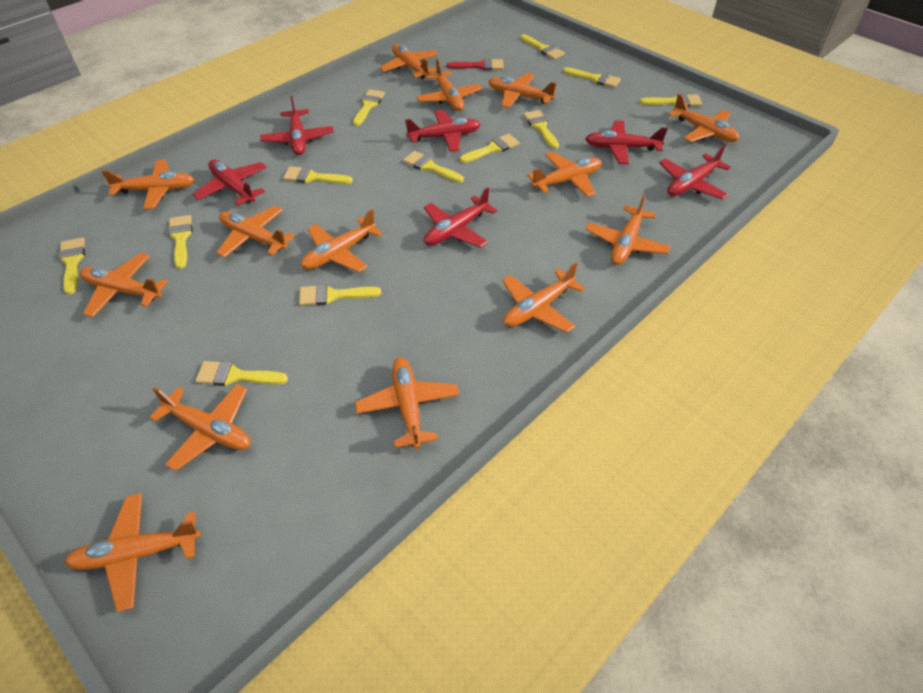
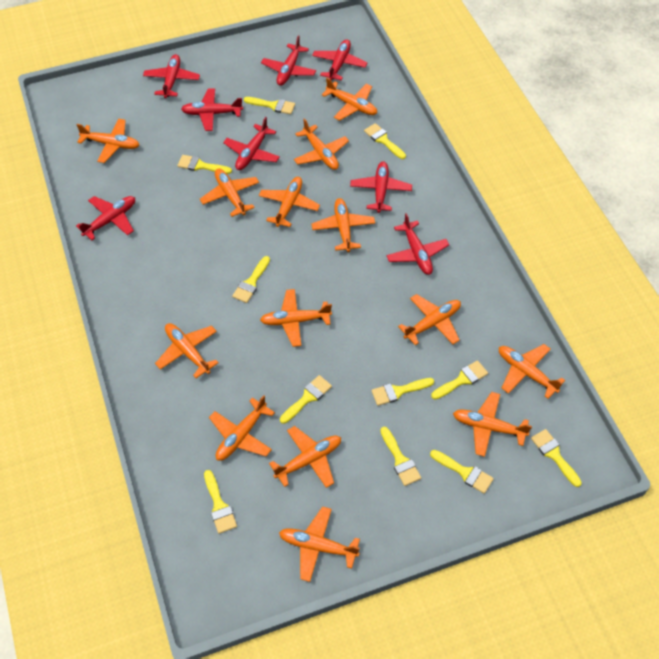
red brush: [447,58,504,70] = 1 -> none = 0
red plane: [193,159,267,206] [260,96,334,155] [405,110,481,152] [424,187,497,248] [585,120,668,164] [659,145,731,199] = 6 -> [76,196,135,240] [143,54,200,98] [181,88,243,131] [223,117,280,170] [261,35,316,86] [312,39,367,81] [350,161,412,213] [386,213,449,275] = 8
yellow brush: [58,238,85,295] [168,215,192,269] [195,361,288,386] [283,166,353,184] [299,284,381,306] [353,89,385,126] [403,151,464,183] [460,134,520,163] [520,34,565,60] [523,110,559,149] [563,67,621,88] [639,94,702,107] = 12 -> [177,155,232,174] [204,470,237,534] [232,256,270,303] [244,97,295,114] [280,375,332,424] [364,123,406,159] [371,378,434,406] [380,427,421,486] [430,450,494,494] [431,360,488,400] [531,429,582,487] = 11

